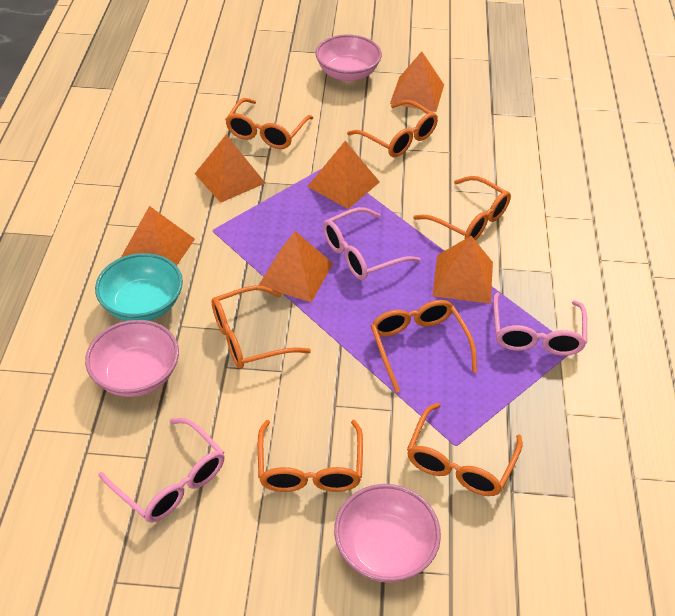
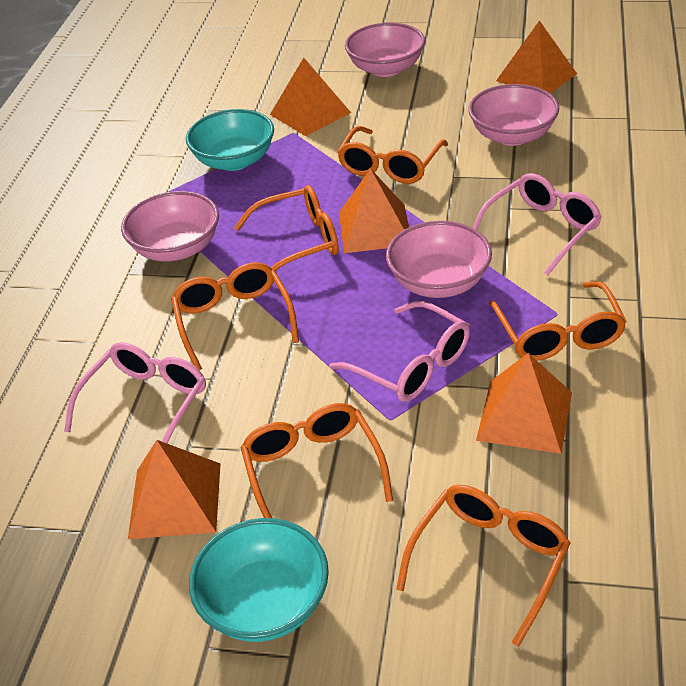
orange glasses: [212,285,311,369] [225,98,313,149] [258,420,363,492] [347,100,438,157] [370,300,477,393] [407,403,523,496] [413,176,511,240] = 7 -> [171,262,299,370] [234,185,339,271] [240,403,393,518] [337,126,448,184] [396,485,571,647] [489,281,627,361] = 6
orange pyramid: [121,206,195,266] [195,135,265,203] [258,231,333,302] [307,141,380,209] [390,52,444,112] [433,236,493,304] = 6 -> [128,440,220,539] [270,58,351,136] [339,168,409,253] [476,353,572,454] [496,20,577,93] = 5
pink bowl: [85,320,179,397] [315,34,382,82] [334,484,441,582] = 3 -> [121,191,219,261] [345,23,425,77] [386,221,492,298] [468,84,559,146] = 4
turquoise bowl: [95,253,183,321] = 1 -> [186,109,274,171] [189,518,329,642] = 2

